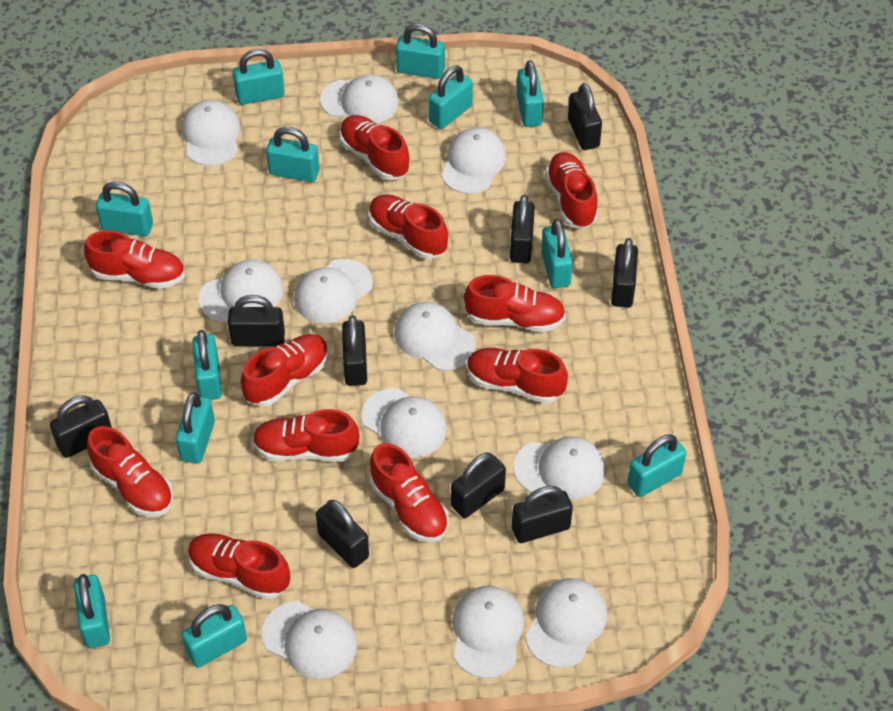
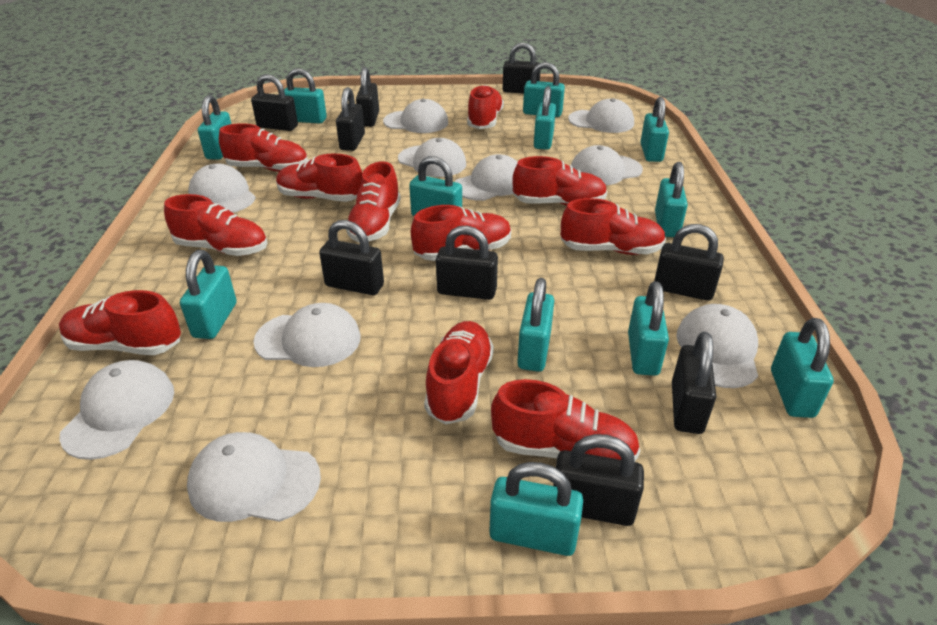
white cap: [181,100,240,166] [199,260,283,322] [262,601,357,679] [294,259,373,324] [320,74,399,123] [362,388,447,457] [394,302,476,371] [441,127,506,194] [452,586,524,678] [513,436,606,499] [526,578,607,668] = 11 -> [59,360,174,460] [187,432,321,522] [188,164,256,213] [253,303,361,367] [383,99,448,133] [398,138,466,177] [455,154,518,201] [568,98,634,133] [571,145,643,185] [676,304,758,388] = 10

